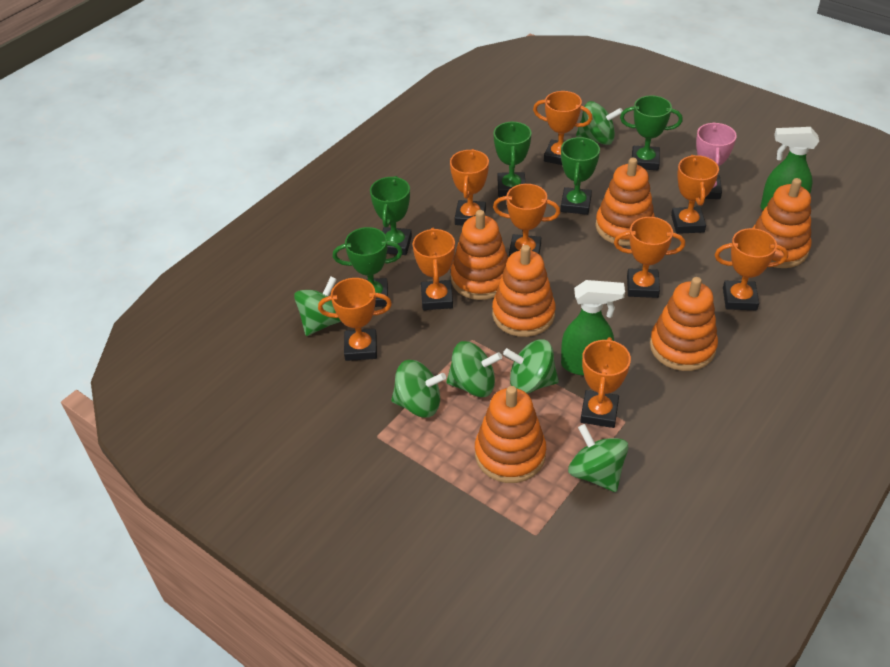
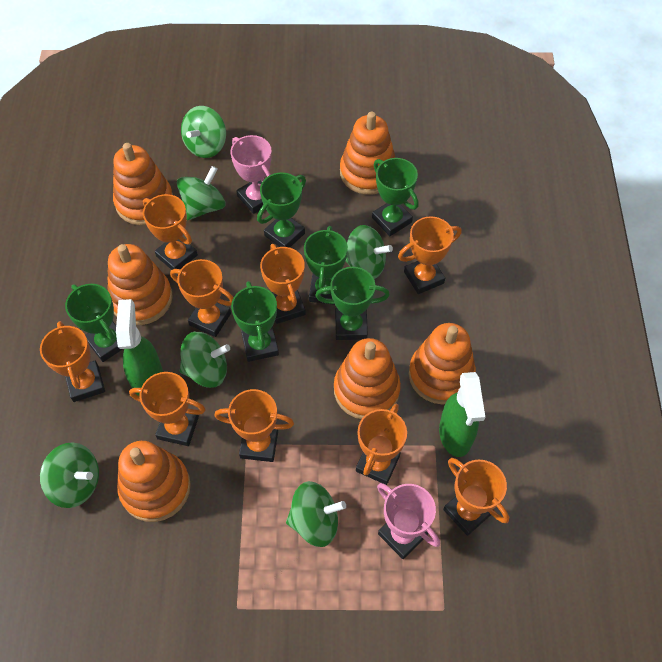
green trophy: [333,227,403,307] [370,176,412,255] [493,121,532,197] [561,137,600,215] [620,96,683,170] = 5 -> [65,284,123,362] [231,281,279,362] [257,172,306,248] [304,226,348,305] [315,267,390,340] [372,158,419,236] = 6
pink trophy: [696,122,737,199] = 1 -> [230,135,272,214] [377,483,440,559] = 2

